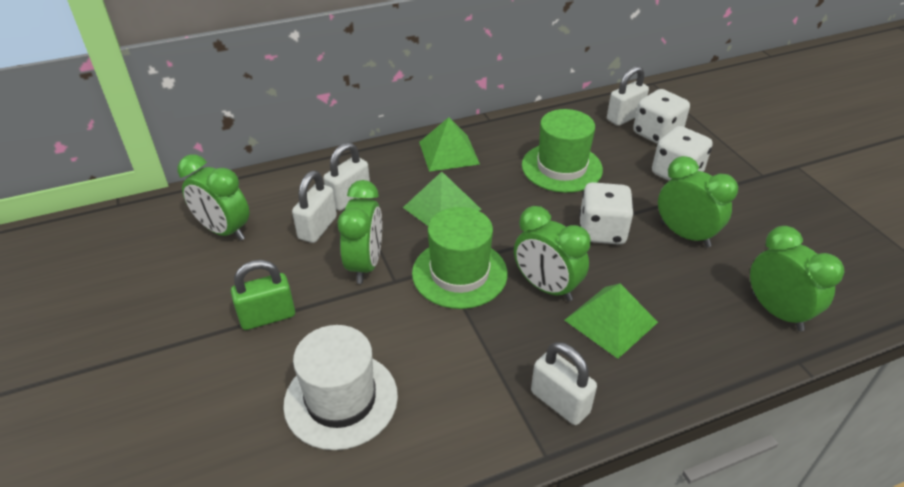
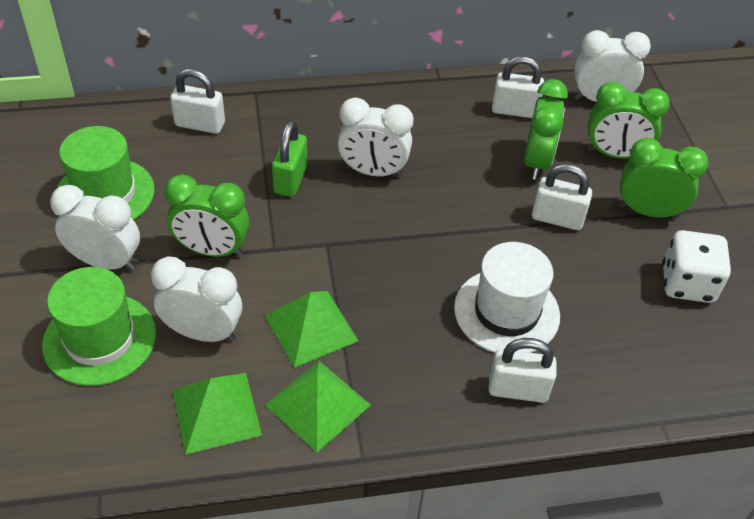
green clock: [178,154,249,241] [338,180,382,284] [514,206,591,301] [658,156,738,247] [750,226,844,331] = 5 -> [164,174,249,257] [524,79,568,180] [588,81,670,159] [619,138,709,219] = 4
white clock: none = 0 -> [50,185,140,271] [151,256,242,342] [338,97,413,177] [574,30,651,102] = 4
white dice: [579,182,633,245] [633,89,690,144] [652,126,713,181] = 3 -> [662,230,731,303] = 1

